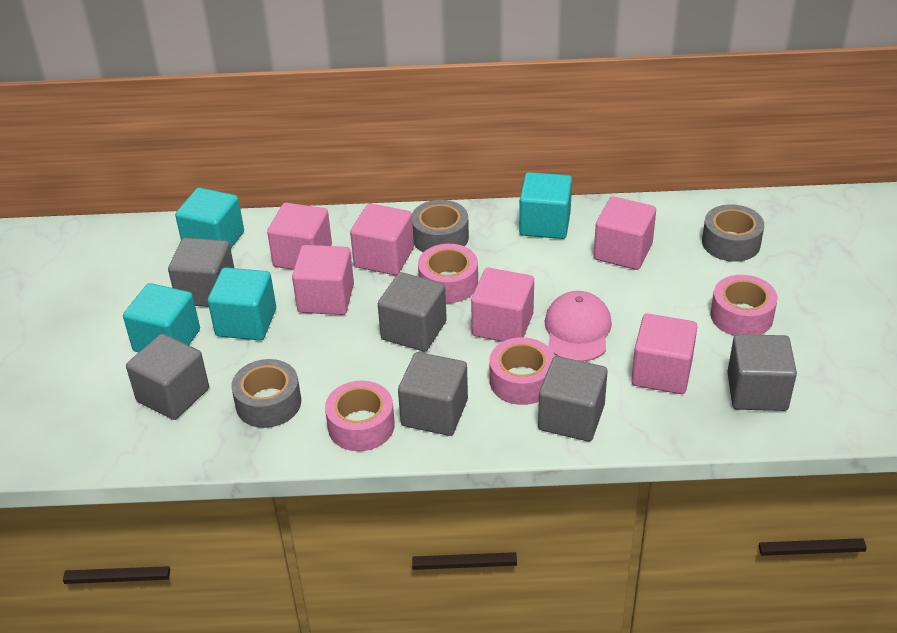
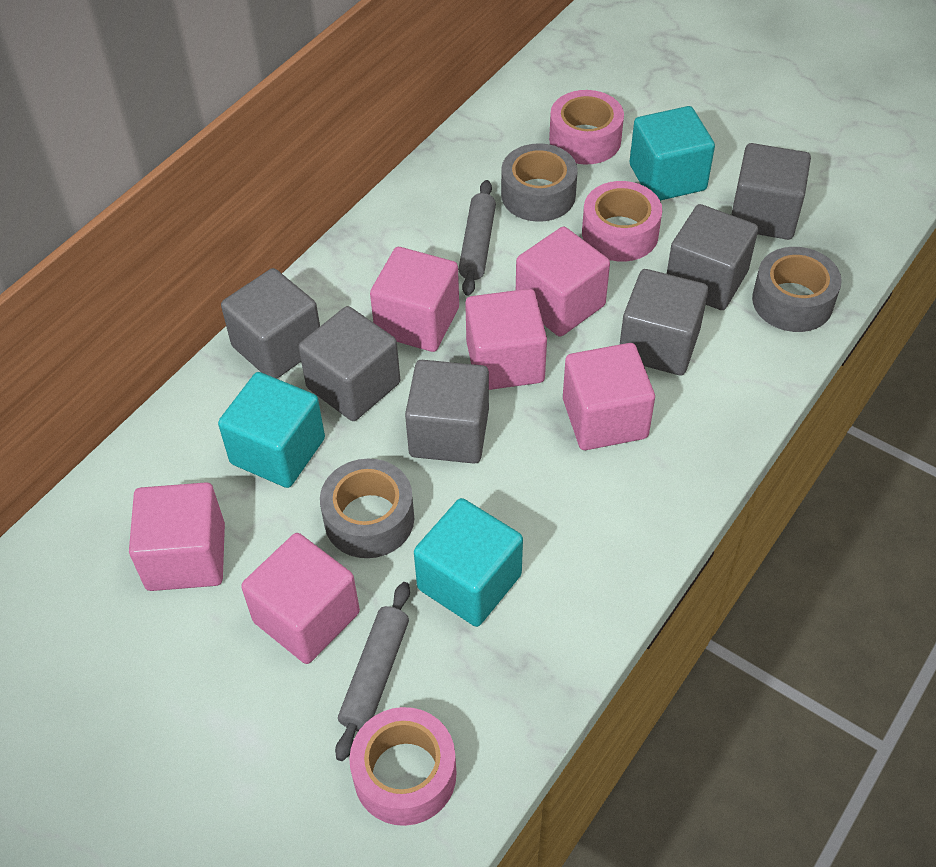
grey rolling pin: none = 0 -> [335,582,410,761] [458,180,496,296] = 2
pink cap: [544,291,612,362] = 1 -> none = 0
pink tape: [325,381,395,451] [418,244,478,303] [490,337,555,405] [711,275,778,336] = 4 -> [349,707,456,826] [549,90,624,165] [582,181,662,262] = 3
turquoise cube: [123,283,200,353] [175,188,244,248] [208,267,276,341] [519,172,572,239] = 4 -> [218,372,325,488] [414,498,523,627] [630,106,715,201] = 3

